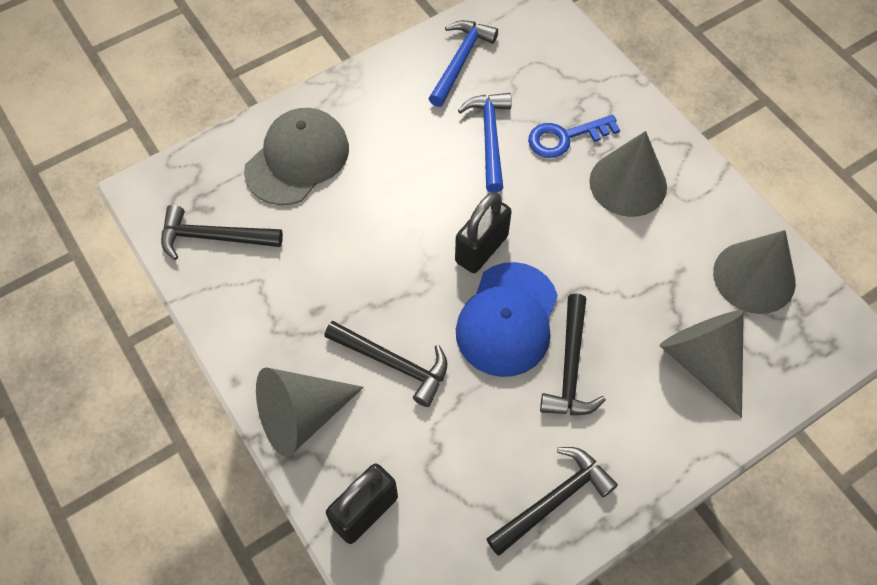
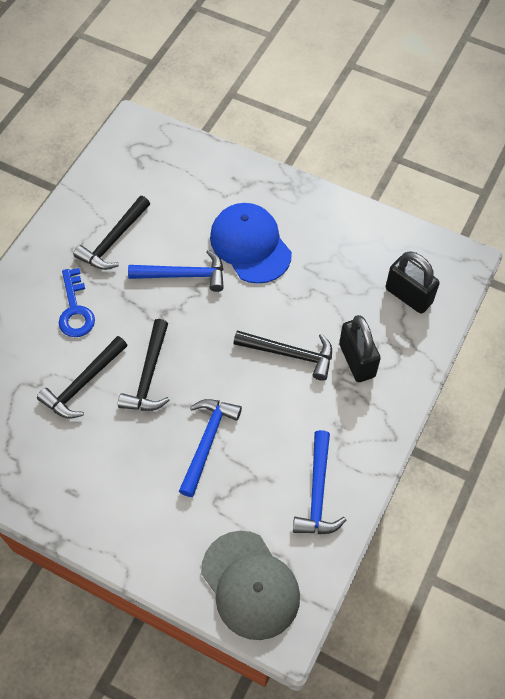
blue hammer: [429,20,498,107] [458,93,512,193] = 2 -> [128,250,224,292] [179,399,242,497] [293,430,346,534] = 3
grey cone: [256,367,364,457] [589,131,667,217] [660,310,744,418] [713,230,796,314] = 4 -> none = 0

